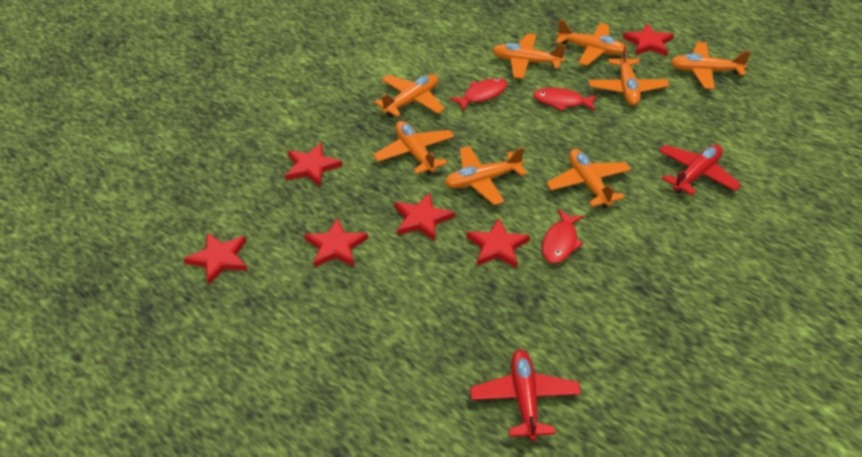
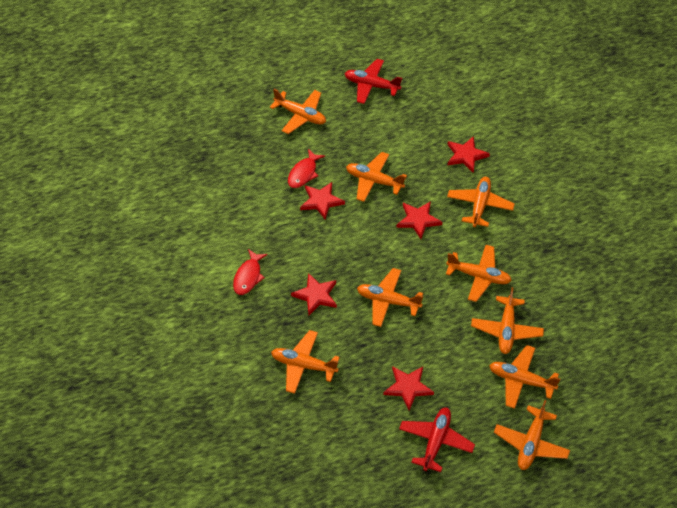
orange plane: [373,121,455,175] [374,74,445,117] [445,146,527,205] [492,33,566,79] [546,149,631,208] [556,19,624,66] [589,44,669,106] [671,42,751,89] = 8 -> [270,89,326,134] [271,330,340,394] [346,152,407,202] [357,268,423,327] [446,245,512,302] [447,177,515,227] [471,287,544,354] [489,345,560,409] [494,400,570,470] = 9
red fish: [449,78,507,111] [533,88,598,111] [542,209,584,263] = 3 -> [233,249,268,295] [288,149,325,188] = 2
red star: [183,232,247,285] [285,143,343,186] [304,218,368,267] [395,192,455,241] [466,218,530,268] [623,24,674,56] = 6 -> [291,273,337,315] [300,182,345,220] [383,366,434,410] [397,201,442,239] [447,136,490,173] = 5

